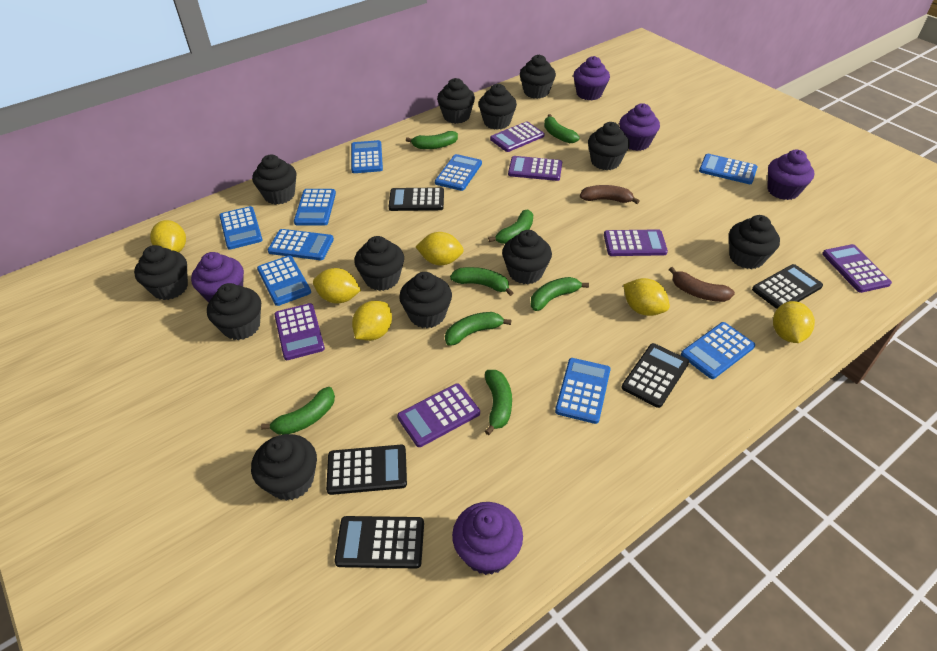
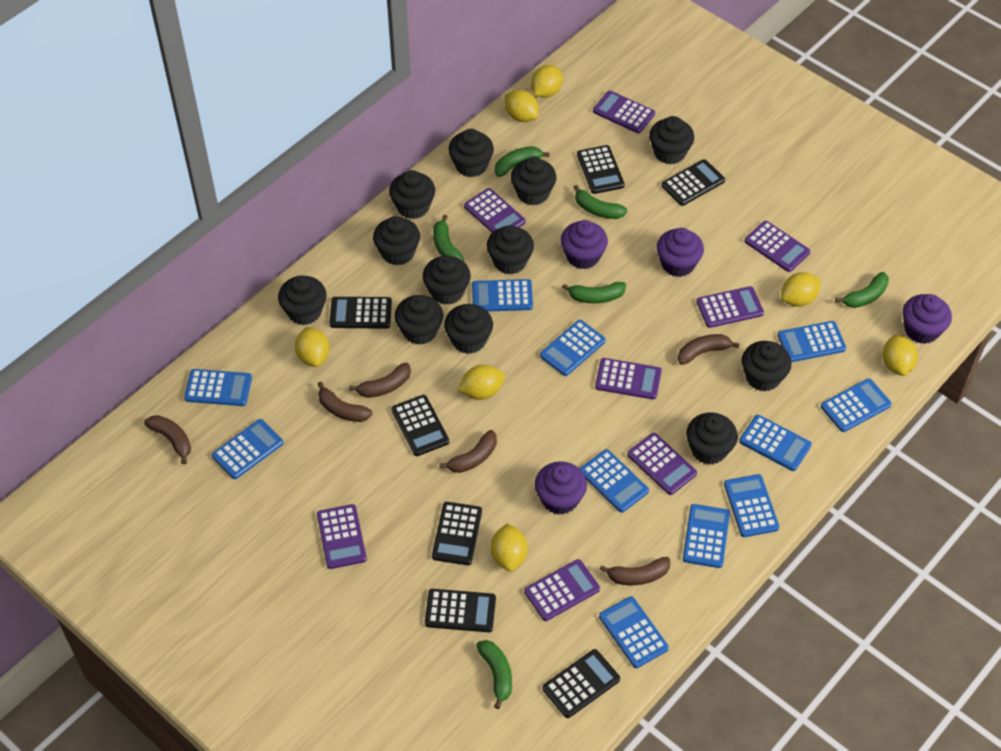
black calculator: [326,445,407,495] [334,516,424,568] [389,187,444,211] [621,343,689,408] [752,264,823,309] = 5 -> [330,297,392,329] [391,395,449,456] [425,589,496,632] [432,502,482,565] [542,649,620,718] [577,145,625,194] [661,159,725,206] = 7
blue calculator: [219,206,263,249] [257,255,311,306] [268,229,334,260] [294,189,336,226] [351,140,383,173] [435,154,482,191] [555,358,611,424] [681,322,755,379] [699,154,758,184] = 9 -> [184,369,252,406] [212,419,283,479] [472,279,533,311] [540,320,606,376] [580,449,649,513] [599,596,669,668] [683,504,730,568] [724,474,779,537] [739,415,812,471] [777,321,846,362] [821,378,892,432] = 11
brown banana: [580,185,640,204] [669,267,735,302] = 2 -> [144,415,191,464] [318,382,373,422] [349,363,411,398] [439,430,497,473] [600,557,670,585] [678,334,740,365] = 6
green banana: [261,387,335,435] [406,131,458,149] [445,312,511,346] [450,267,513,296] [485,370,512,435] [488,210,533,244] [530,277,589,311] [544,114,580,143] = 8 -> [433,215,464,261] [476,640,512,709] [495,146,550,177] [562,282,626,303] [573,185,627,219] [835,272,889,308] = 6
purple calculator: [274,303,325,360] [397,383,480,447] [490,121,544,152] [508,156,562,181] [604,229,668,256] [822,244,892,293] = 6 -> [317,504,367,569] [464,188,525,233] [524,559,600,621] [593,91,655,133] [595,358,662,400] [627,433,697,495] [696,286,764,328] [744,221,810,272] = 8
purple cupcake: [191,252,244,302] [452,502,523,575] [573,56,610,100] [619,103,660,151] [767,150,814,200] = 5 -> [535,461,587,515] [561,220,608,269] [657,228,704,277] [903,294,952,344] = 4
yellow lemon: [150,220,186,252] [313,268,361,303] [352,301,392,341] [416,232,464,265] [623,278,670,316] [773,301,815,343] = 6 -> [295,327,330,367] [457,365,505,400] [491,524,528,571] [505,90,539,122] [531,65,563,98] [781,272,821,307] [882,334,918,376] = 7

